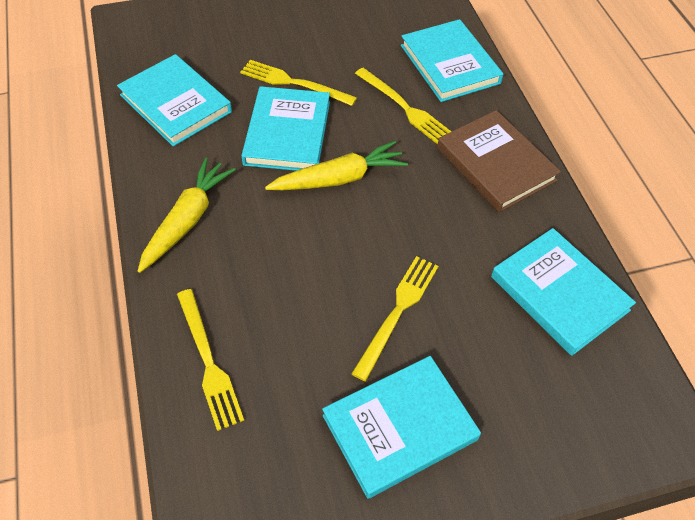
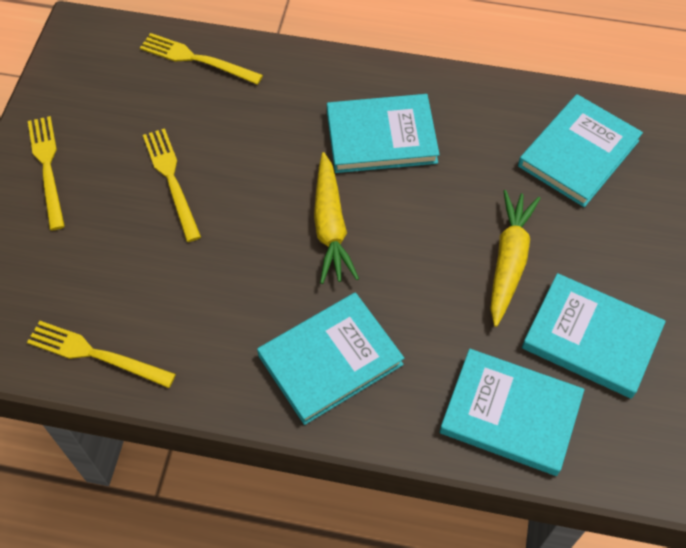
brown book: [437,110,561,212] = 1 -> none = 0

